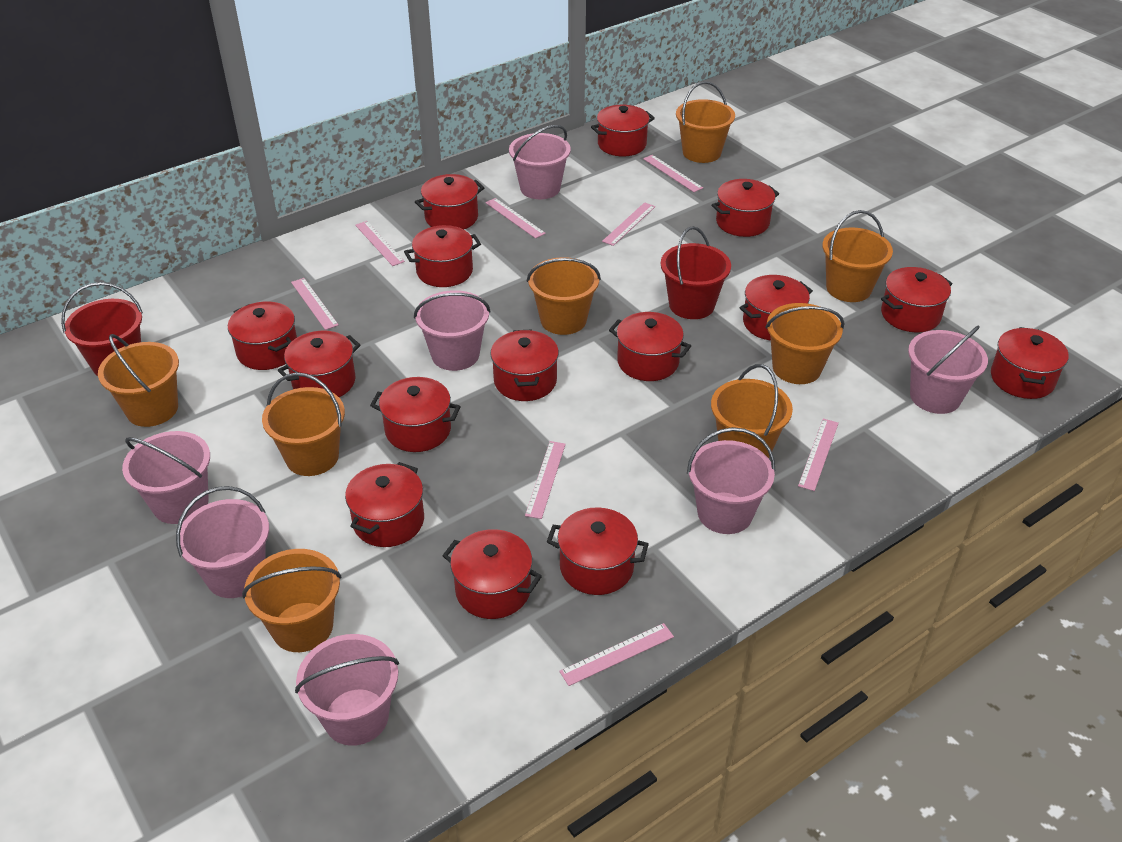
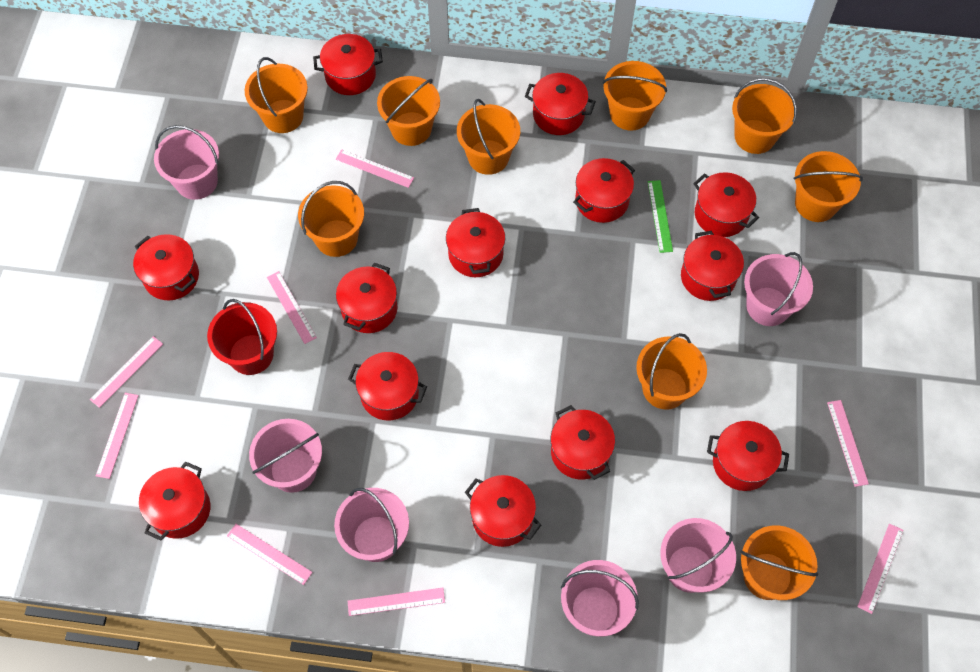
green ruler: none = 0 -> [648,180,673,253] = 1
orange bucket: [98,334,179,427] [242,549,341,652] [262,372,345,476] [527,257,601,335] [676,81,735,163] [711,364,793,458] [765,303,844,384] [822,210,893,302] = 8 -> [245,57,308,133] [298,181,364,257] [377,76,440,146] [457,99,520,175] [602,61,667,131] [636,333,707,410] [732,78,797,154] [740,525,818,600] [794,151,863,222] = 9
pink bucket: [122,431,210,524] [176,486,269,598] [295,634,399,746] [414,290,491,371] [509,125,571,199] [687,427,775,534] [908,326,988,414] = 7 -> [154,125,219,200] [249,419,322,493] [334,488,409,562] [561,560,639,637] [660,518,736,593] [744,252,813,326] = 6
red bucket: [61,282,143,376] [661,226,731,319] = 2 -> [207,299,277,375] = 1
red pot: [228,301,297,370] [278,331,361,397] [345,462,424,547] [370,377,461,452] [404,225,481,287] [415,174,485,229] [442,529,542,619] [490,329,559,401] [547,507,649,595] [591,105,655,156] [609,312,691,381] [712,179,779,237] [740,275,813,341] [881,267,953,333] [991,327,1069,399] = 15 -> [133,234,199,300] [139,462,210,541] [313,34,383,95] [336,262,397,333] [348,352,427,420] [446,208,505,277] [465,475,541,547] [525,73,596,135] [551,405,615,480] [573,158,635,223] [681,231,744,301] [693,172,759,237] [707,421,789,491] = 13

